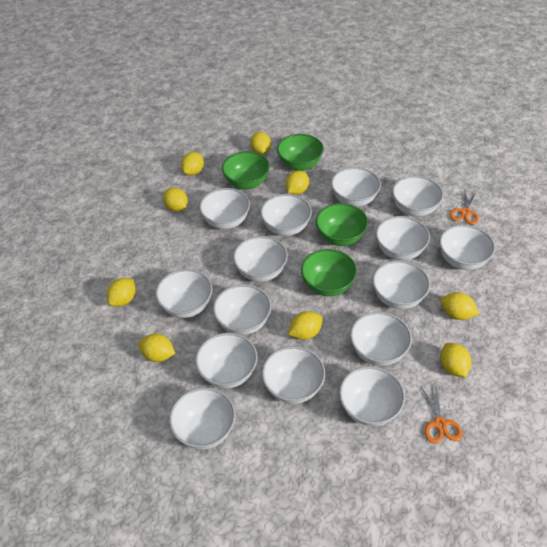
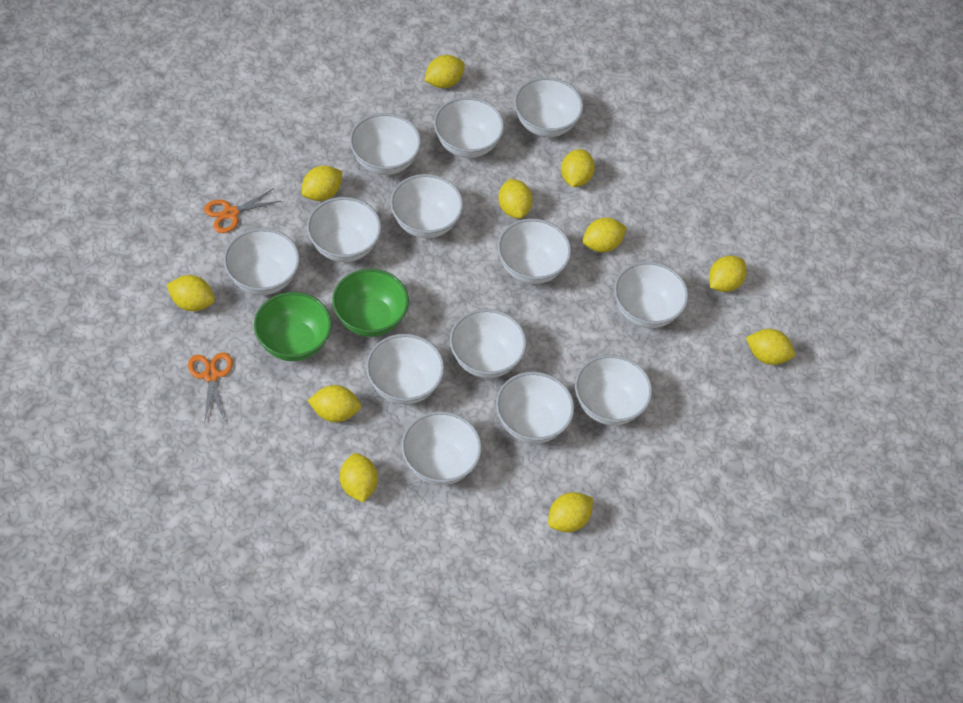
green bowl: [222,151,270,190] [277,134,324,171] [301,249,357,296] [316,203,368,246] = 4 -> [254,292,332,361] [332,269,409,337] = 2
white bowl: [155,269,212,318] [169,387,236,450] [195,333,257,389] [199,188,250,229] [213,284,271,335] [233,236,288,282] [260,194,312,236] [262,346,325,404] [331,167,381,207] [339,366,405,426] [350,312,412,366] [372,261,430,309] [376,216,430,260] [392,176,443,217] [439,225,495,270] = 15 -> [224,228,300,295] [307,197,381,262] [350,113,421,175] [366,334,444,404] [390,174,463,238] [401,411,482,485] [434,97,504,158] [450,309,527,378] [496,372,574,443] [498,219,571,284] [514,77,583,137] [575,355,652,425] [614,261,689,328] = 13
yellow lemon: [107,278,136,307] [138,334,176,362] [163,187,188,212] [181,152,204,176] [250,132,271,155] [285,171,309,195] [288,311,323,340] [440,292,479,320] [440,343,471,378] = 9 -> [167,275,215,311] [301,166,342,201] [307,385,361,422] [340,453,378,502] [424,55,465,88] [498,179,533,219] [548,492,593,532] [561,149,595,187] [583,218,627,252] [709,256,747,292] [746,329,795,365] = 11

